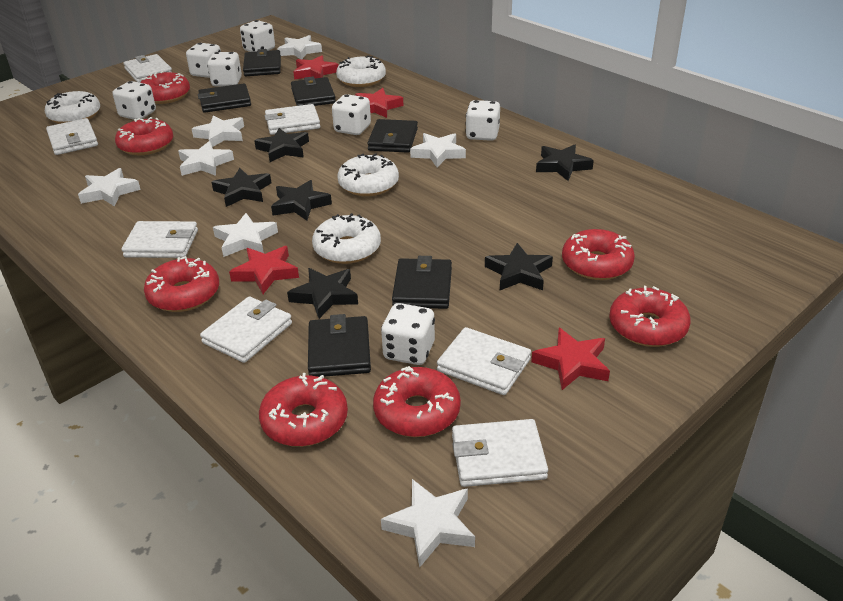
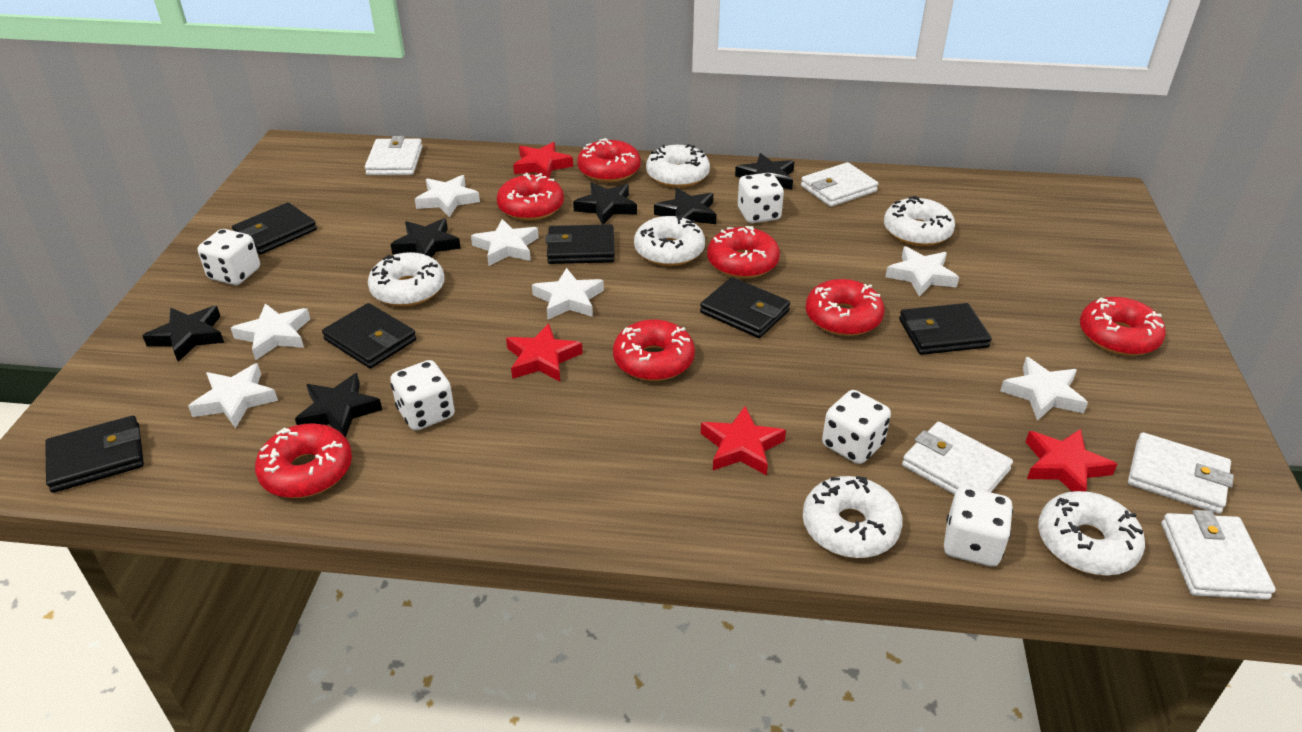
white dice: [112,81,156,119] [186,43,221,78] [207,52,242,87] [240,20,275,52] [332,94,371,135] [381,303,435,365] [465,100,500,141] = 7 -> [198,229,260,285] [390,360,455,431] [738,173,784,223] [822,390,891,464] [944,487,1013,567] = 5
white donut: [45,91,100,124] [312,213,381,264] [336,55,386,87] [337,153,399,196] = 4 -> [368,252,445,307] [634,215,705,266] [646,144,710,188] [803,476,903,558] [884,196,955,246] [1038,491,1145,576] = 6
white wallet: [46,118,98,155] [121,221,198,258] [123,54,172,83] [200,296,292,363] [265,104,320,135] [437,327,531,395] [452,419,548,487] = 7 -> [365,136,423,175] [801,162,878,207] [902,422,1013,495] [1128,432,1234,514] [1161,510,1276,600] = 5

